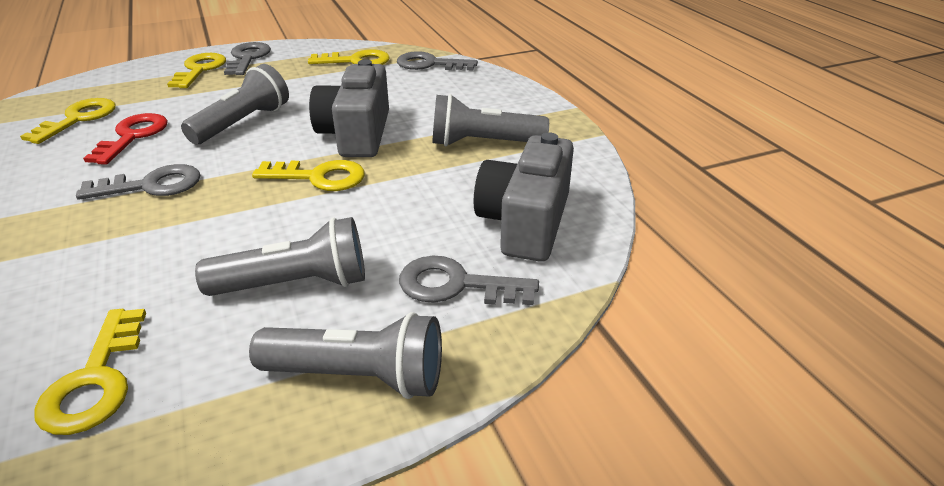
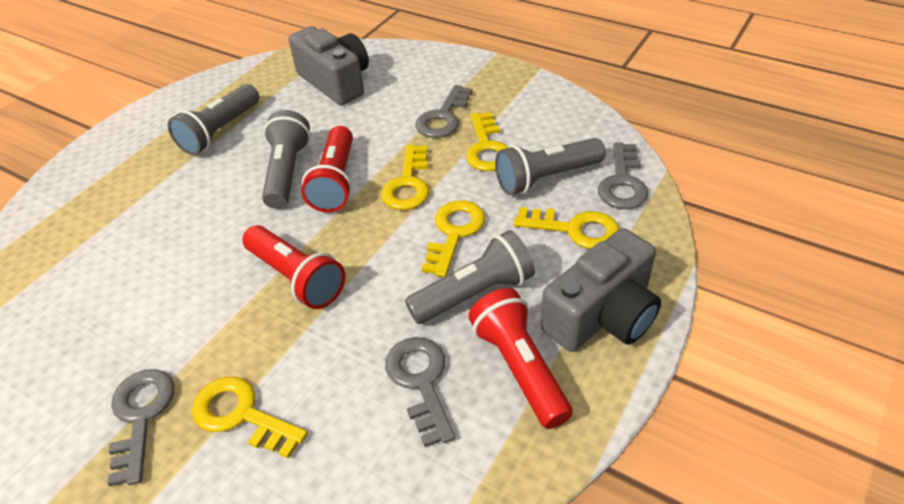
red flashlight: none = 0 -> [242,225,345,309] [301,126,353,212] [468,288,573,429] = 3
red key: [83,113,168,165] = 1 -> none = 0

